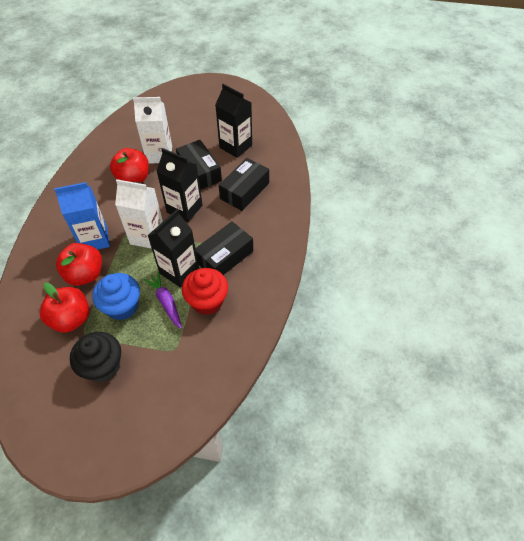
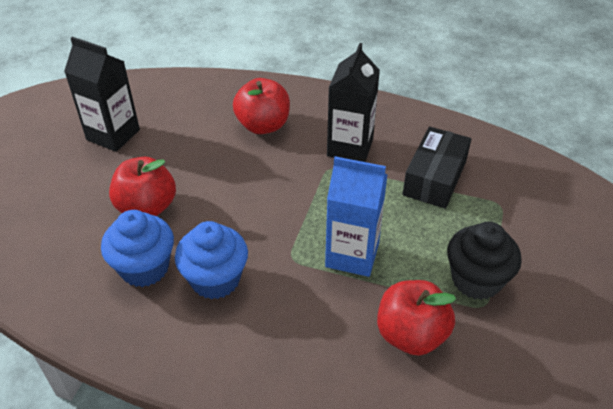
black box: [176,140,222,190] [195,221,253,275] [219,158,269,211] = 3 -> [402,126,471,209] = 1
black carton: [148,209,199,288] [156,148,203,222] [215,84,252,158] = 3 -> [64,37,140,152] [327,43,380,162] = 2
blue cupcake: [93,273,140,320] = 1 -> [101,210,174,287] [175,221,248,299] = 2
purple carrot: [144,272,182,329] = 1 -> none = 0
red cupcake: [182,268,228,315] = 1 -> none = 0
white carton: [115,179,163,249] [133,97,172,163] = 2 -> none = 0

